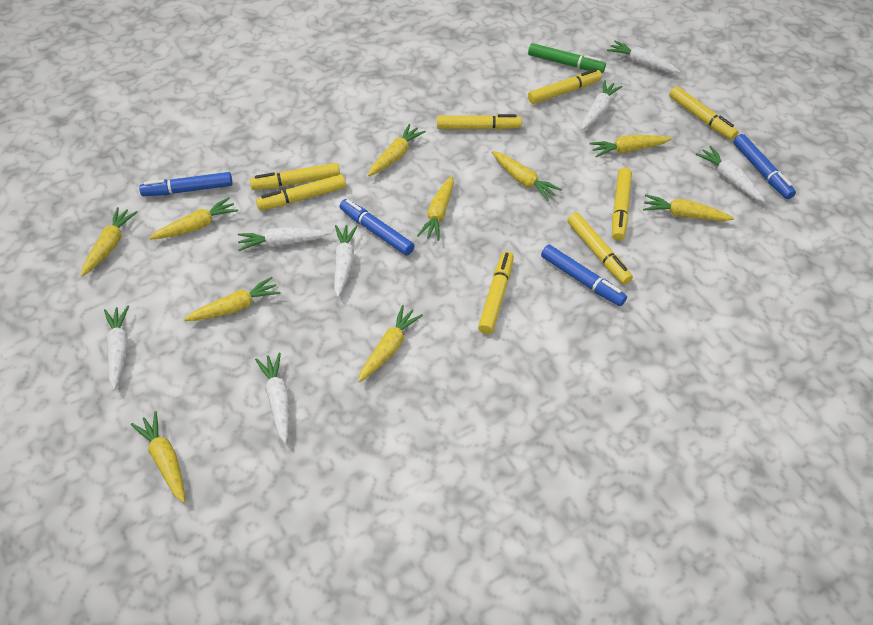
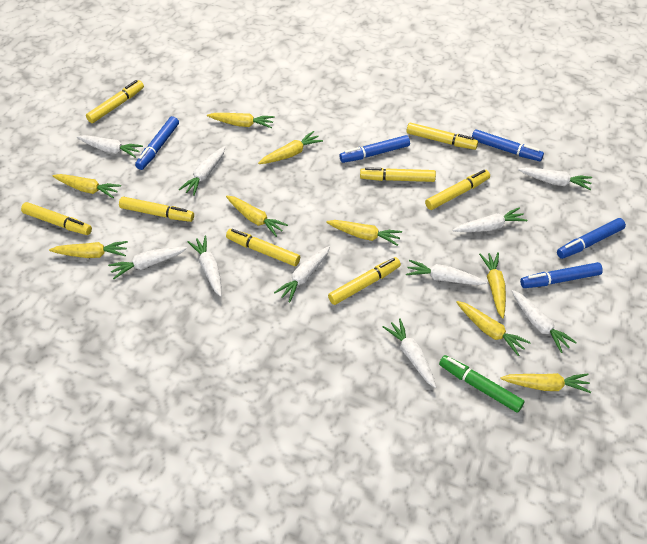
blue marker: [139,172,233,196] [340,199,415,256] [541,245,627,306] [733,134,796,199] = 4 -> [135,116,179,170] [339,135,410,163] [472,129,544,161] [520,262,603,288] [557,218,626,259] = 5
white carrot: [104,306,129,390] [238,227,330,251] [255,353,289,444] [334,225,358,297] [582,80,623,130] [607,41,680,73] [695,146,765,202] = 7 -> [77,135,143,158] [108,247,187,279] [179,146,225,196] [188,236,222,297] [274,246,330,302] [383,318,436,388] [406,260,487,285] [453,207,527,232] [512,290,577,353] [518,167,592,190] = 10
yellow carrot: [81,207,137,277] [131,411,185,503] [149,197,238,240] [184,277,280,321] [358,305,423,382] [368,124,426,176] [417,176,454,241] [492,151,562,201] [590,135,672,157] [643,194,734,221] = 10 -> [49,241,128,258] [52,174,121,198] [207,113,275,128] [226,195,288,237] [258,131,323,164] [326,220,402,246] [456,301,531,356] [479,252,506,319] [500,373,591,393] = 9

